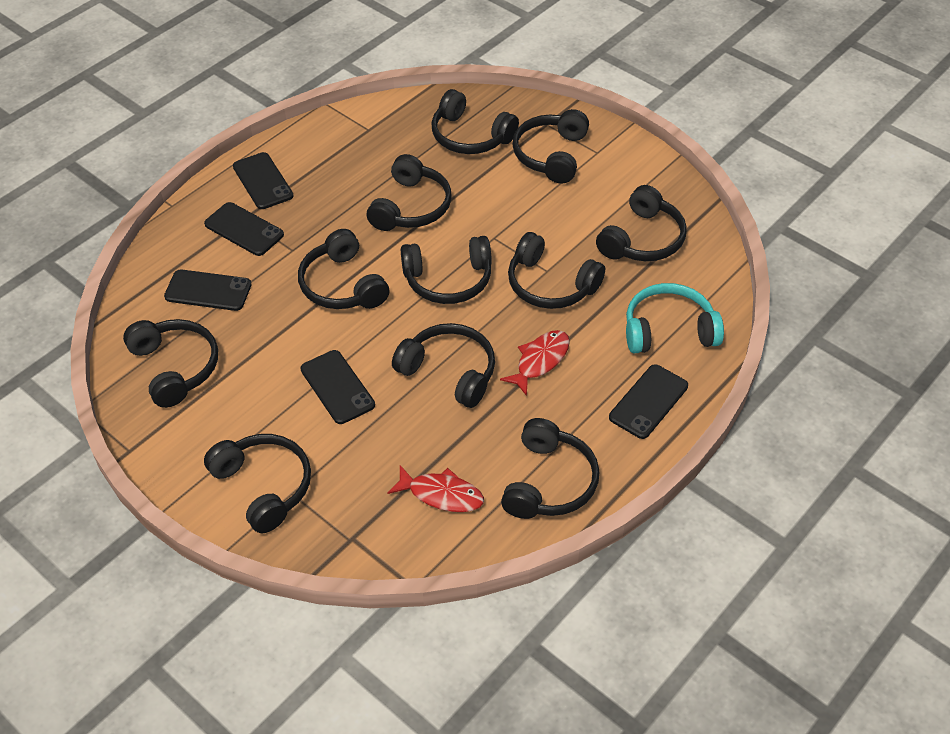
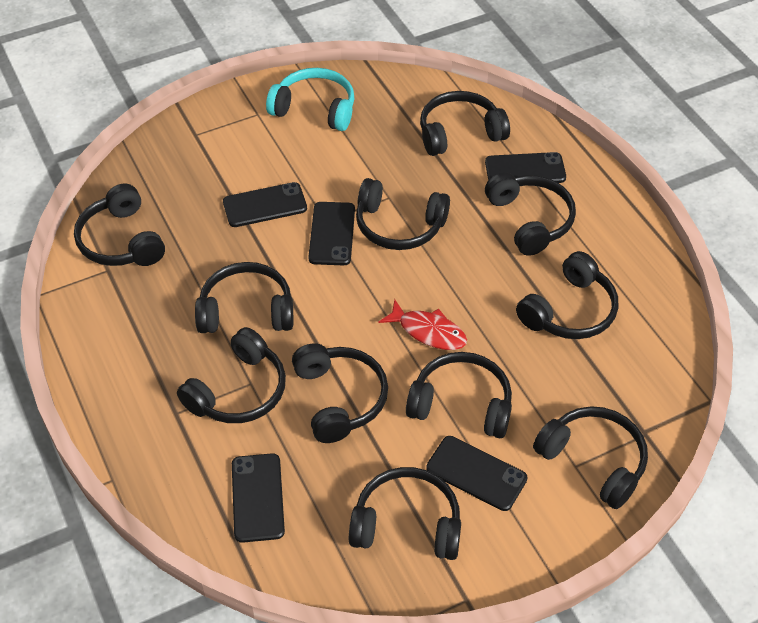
red fish: [388,465,484,512] [500,330,570,396] = 2 -> [379,300,467,350] = 1

